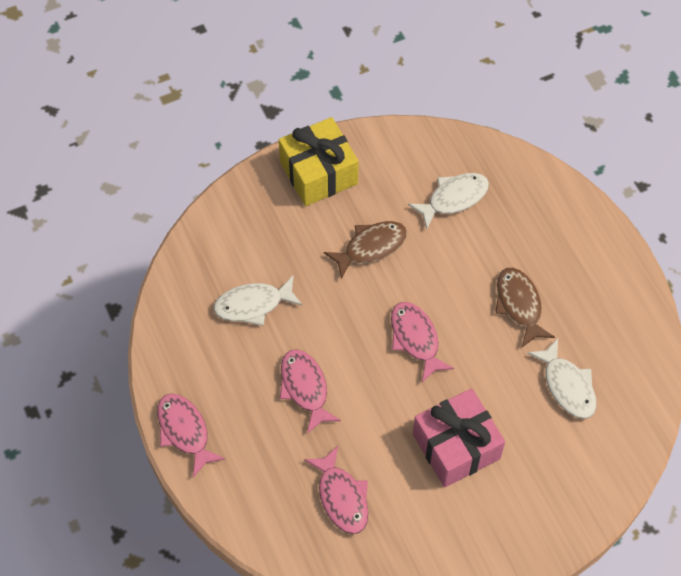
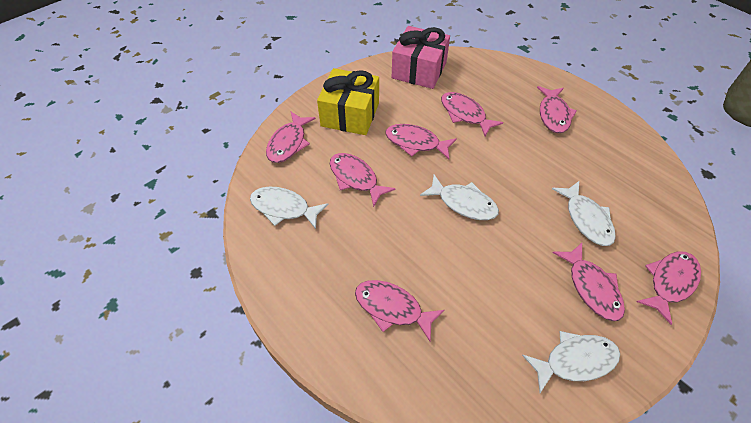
brown fish: [324,221,407,279] [495,268,555,347] = 2 -> none = 0
pink fish: [157,393,225,477] [280,349,341,434] [304,446,368,534] [391,302,454,382] = 4 -> [266,112,316,163] [330,153,396,207] [355,280,445,342] [385,124,457,159] [441,92,503,137] [537,86,577,133] [553,243,625,321] [636,252,701,325] = 8
white fish: [214,276,303,326] [408,173,489,229] [527,338,597,419] = 3 -> [250,187,328,229] [420,175,499,220] [522,331,620,393] [552,181,616,246] = 4

